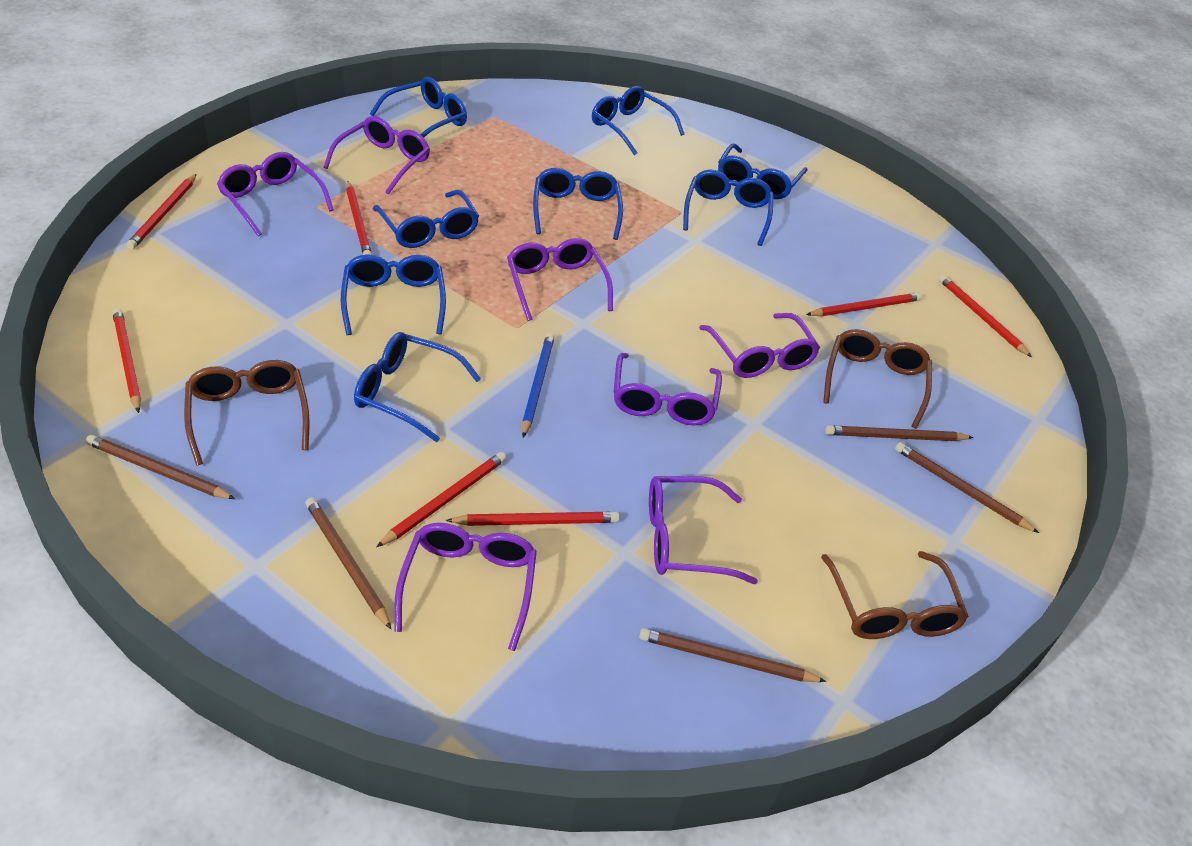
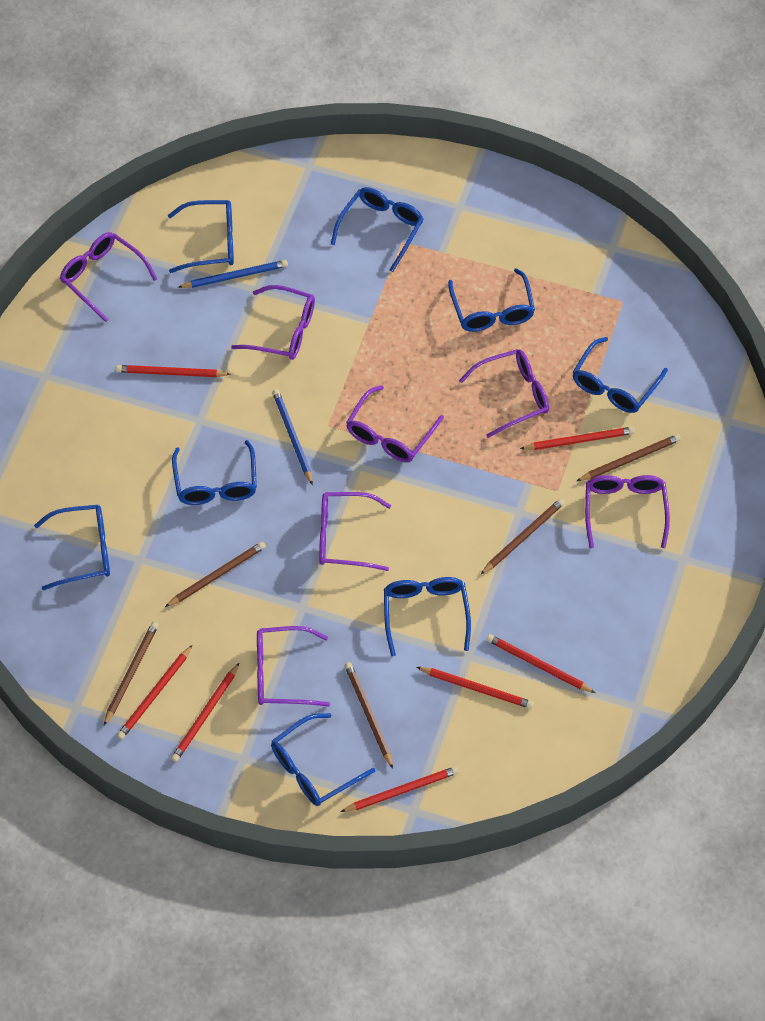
blue pencil: [522,333,555,437] = 1 -> [178,260,288,288] [272,389,313,485] = 2
brown glasses: [184,360,310,466] [821,551,969,639] [823,329,932,429] = 3 -> none = 0

